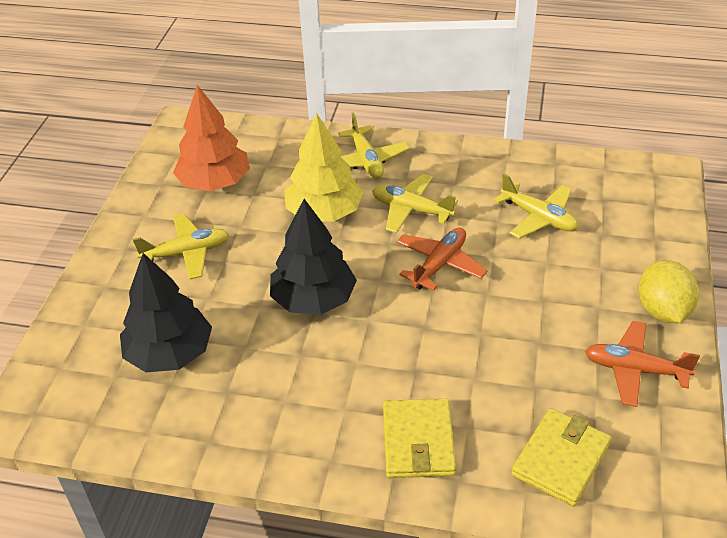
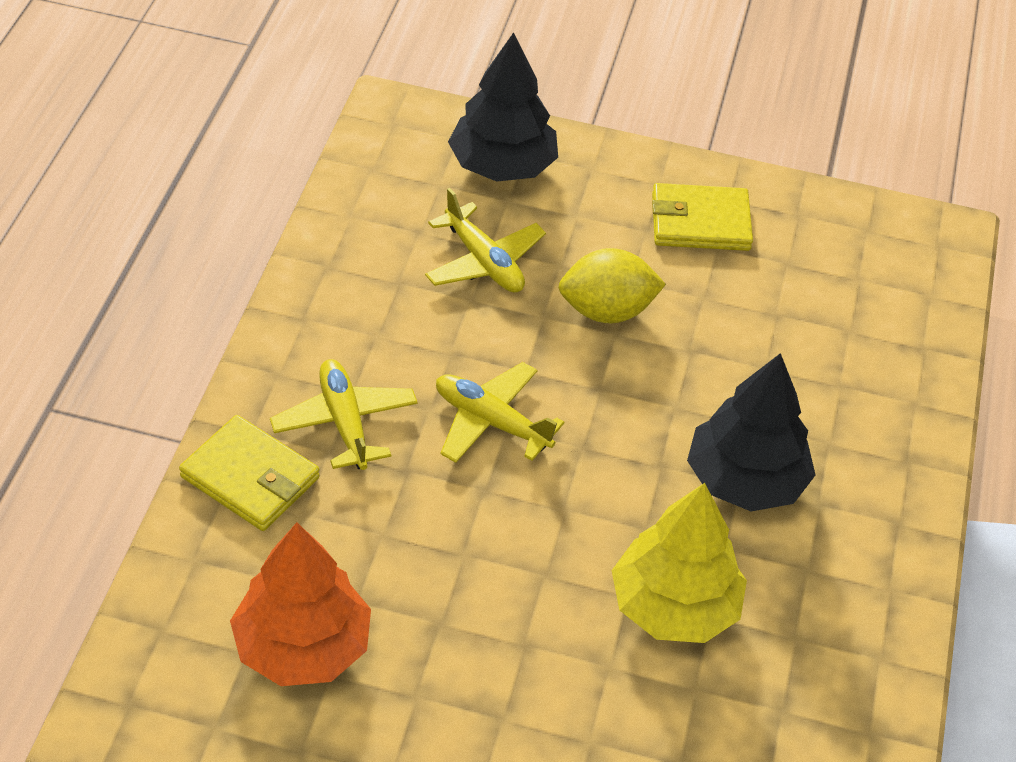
orange plane: [396,227,487,291] [585,321,700,407] = 2 -> none = 0
yellow plane: [133,214,229,279] [338,112,410,179] [372,174,458,233] [494,174,578,239] = 4 -> [270,359,418,470] [425,188,546,293] [436,362,564,463] = 3

